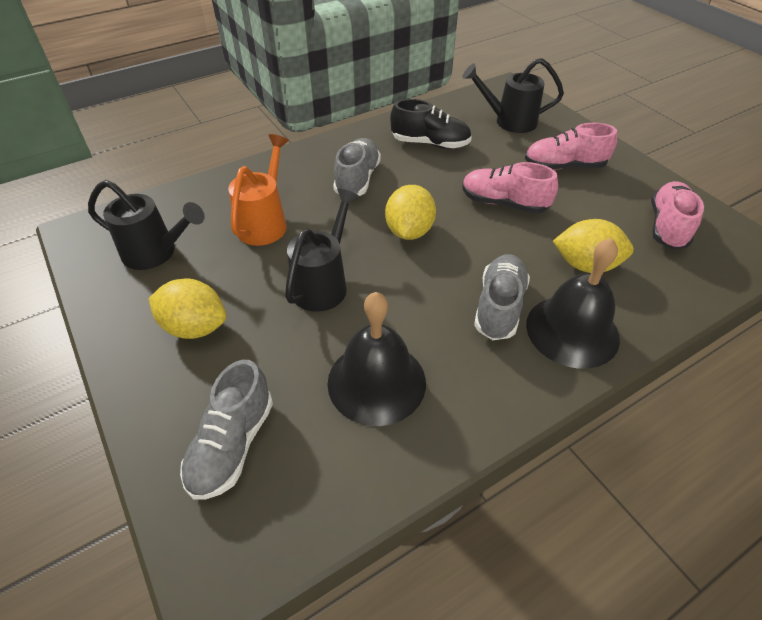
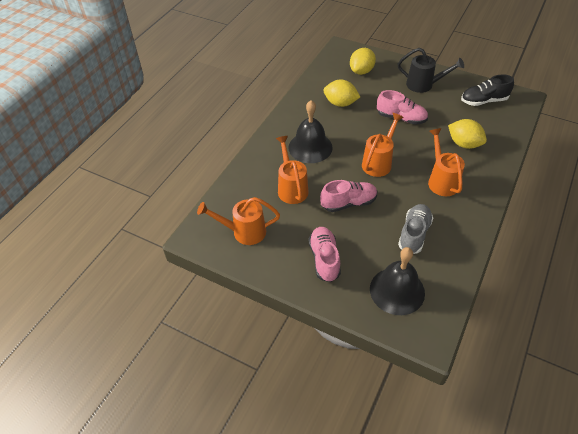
black watering can: [88,180,205,270] [285,188,359,312] [462,58,564,133] = 3 -> [398,48,464,93] = 1
grey shoe: [180,360,273,500] [333,138,381,196] [474,254,530,340] = 3 -> [398,204,433,254] = 1
orange watering can: [228,134,289,246] = 1 -> [197,197,280,245] [276,136,308,204] [362,113,404,177] [428,128,465,196] = 4

